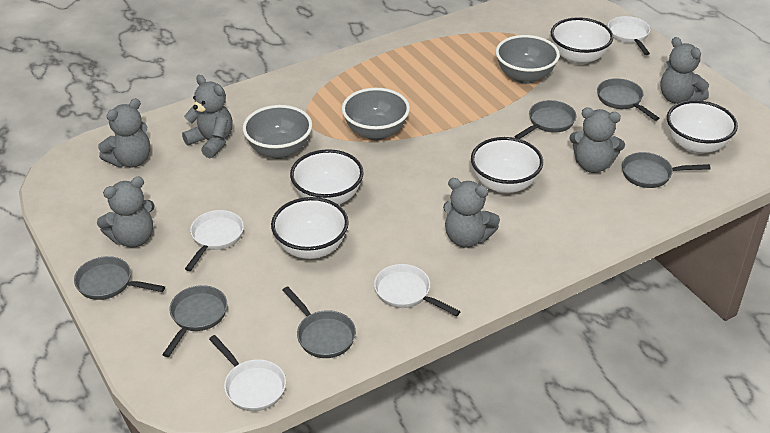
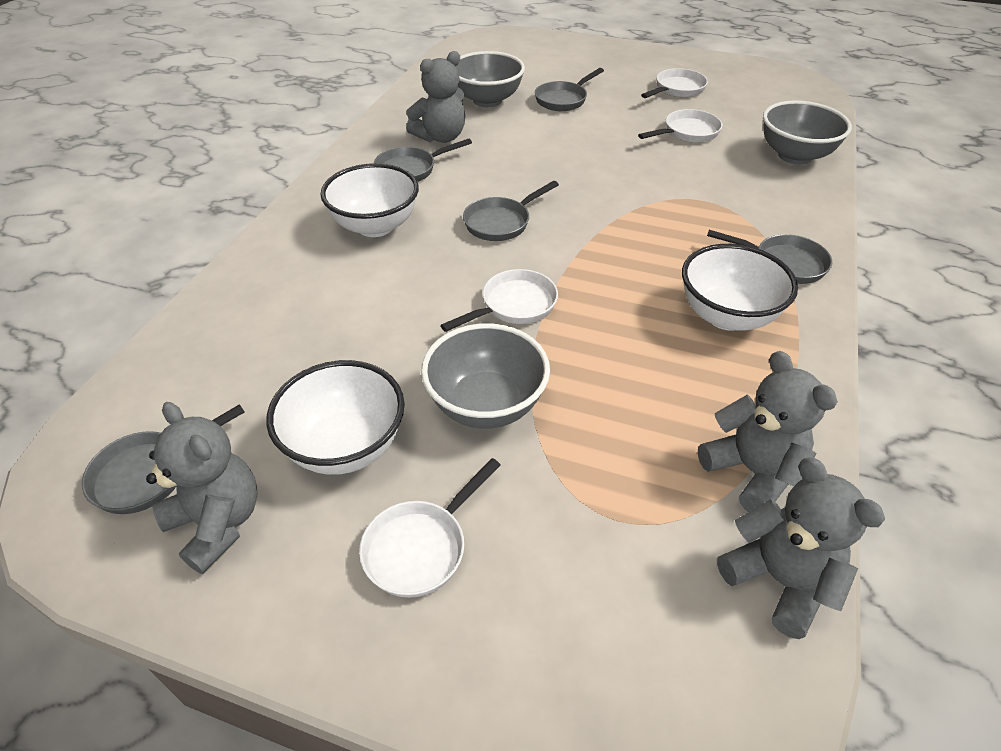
grey pan: [74,256,165,300] [162,285,227,357] [282,286,356,358] [514,100,576,139] [597,78,659,121] [622,152,711,188] = 6 -> [82,404,245,514] [374,139,472,182] [463,181,559,241] [535,68,604,111] [707,230,832,284] = 5
grey teddy bear: [97,177,155,248] [98,98,150,167] [182,75,232,158] [443,178,500,248] [569,107,625,173] [660,37,709,104] = 6 -> [146,402,258,574] [406,51,465,143] [698,351,838,512] [717,457,885,639] = 4
white bowl: [271,197,349,259] [290,149,364,205] [471,137,543,194] [551,17,613,65] [667,100,738,154] = 5 -> [266,360,405,475] [321,163,419,237] [682,244,798,331] = 3

